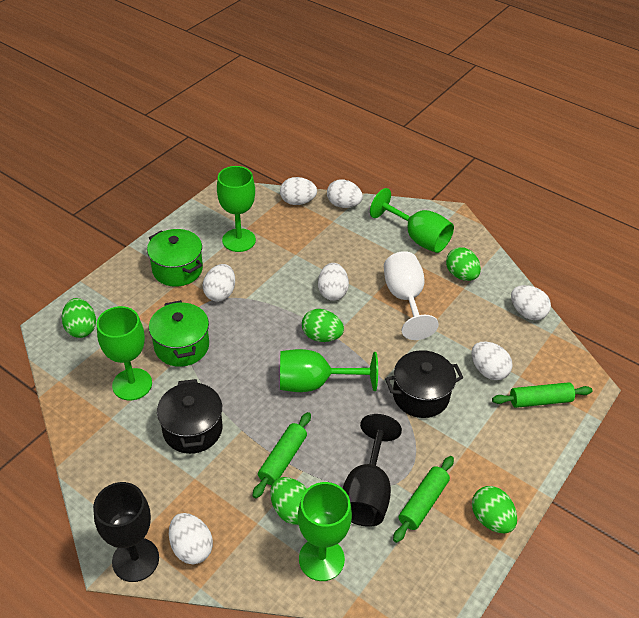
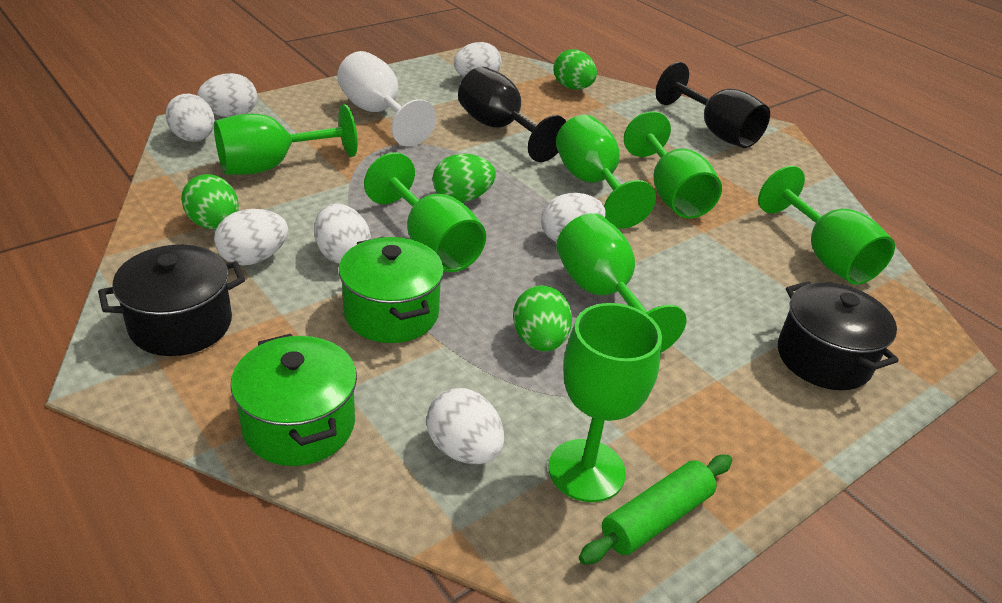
green egg: [62,298,96,338] [270,477,307,525] [302,309,344,342] [446,247,481,281] [472,486,517,533] = 5 -> [181,174,239,230] [433,154,496,202] [513,285,572,352] [553,49,597,90] = 4
green goblet: [97,306,152,400] [217,166,256,252] [280,349,378,392] [298,482,352,581] [370,188,454,253] = 5 -> [214,104,358,175] [364,153,486,272] [548,303,662,502] [556,115,656,228] [556,213,687,353] [624,111,722,219] [758,166,895,285] = 7
green rolling pin: [252,412,311,499] [393,456,454,543] [492,382,593,408] = 3 -> [579,455,732,565] = 1

